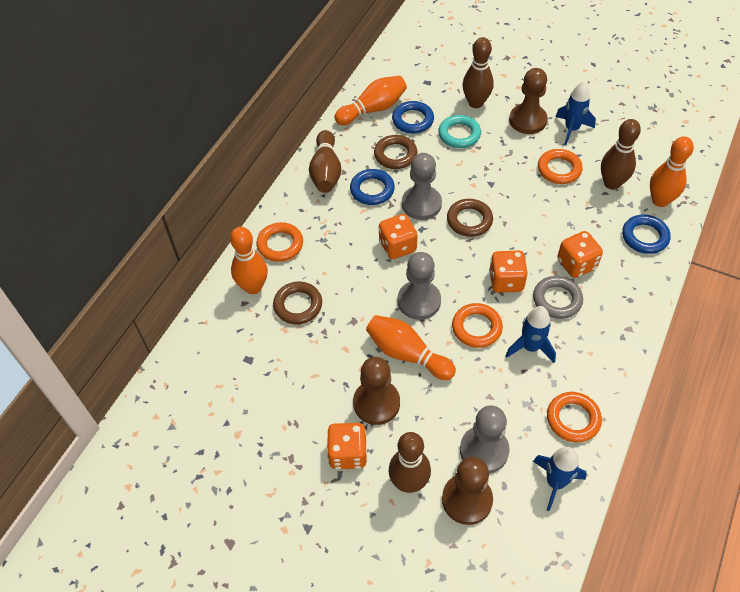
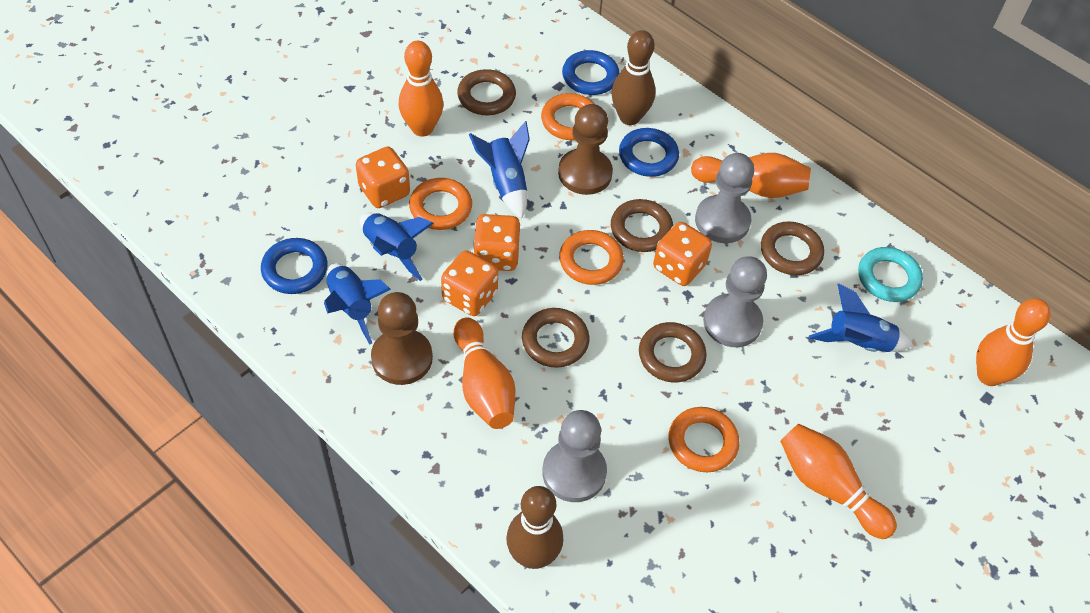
blue rocket: [505,306,556,363] [533,447,587,511] [555,81,596,145] = 3 -> [324,263,391,345] [360,213,434,281] [469,121,530,219] [809,284,913,352] = 4
brown bowling pin: [309,130,342,193] [389,432,431,493] [463,37,494,108] [601,119,641,190] = 4 -> [506,486,563,569] [612,30,656,125] = 2
brown pawn: [353,357,400,425] [442,457,493,525] [509,68,548,134] = 3 -> [371,292,433,385] [558,104,613,195] = 2
brown ring: [273,281,322,325] [374,135,417,169] [447,199,493,237] = 3 -> [457,69,516,115] [522,308,589,368] [611,199,674,252] [639,322,707,382] [761,221,824,275] = 5
grey ring: [533,276,583,319] = 1 -> none = 0
orange bowling pin: [230,227,268,294] [335,76,407,125] [366,315,456,380] [650,136,694,207] = 4 -> [399,41,444,137] [453,317,515,429] [691,153,811,198] [780,424,897,539] [976,298,1051,386] = 5

